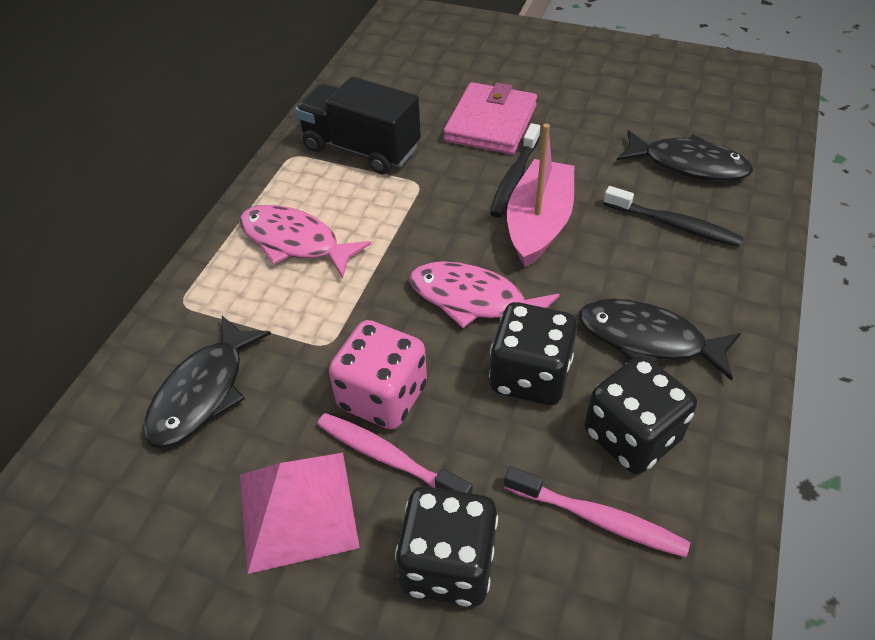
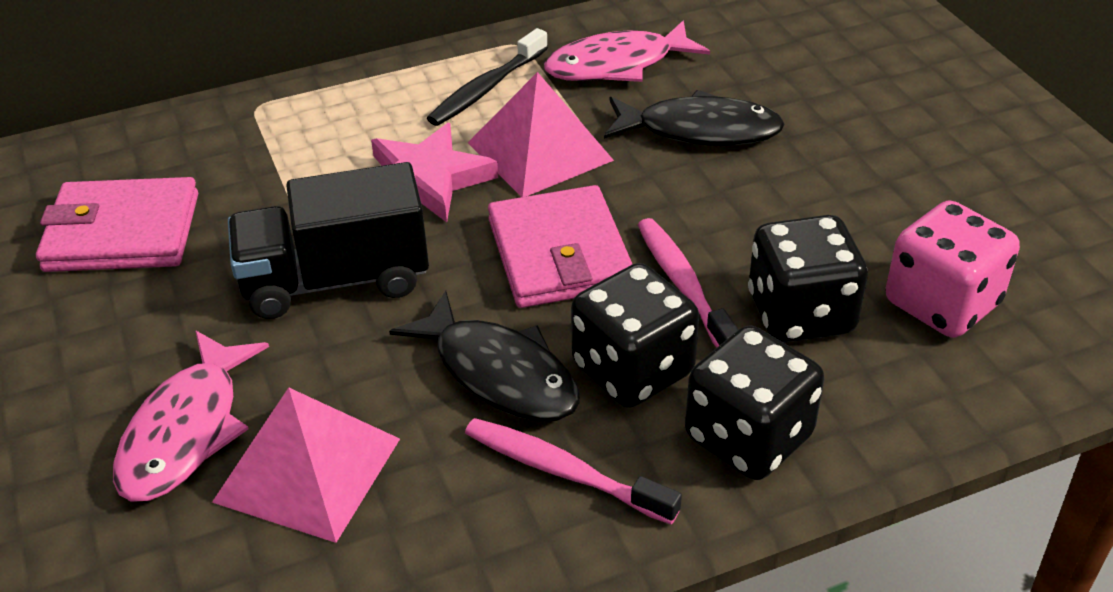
black fish: [143,316,271,448] [579,299,741,381] [617,130,753,181] = 3 -> [389,291,580,422] [604,90,785,146] = 2
black toothbrush: [490,123,540,218] [604,186,743,247] = 2 -> [427,28,548,126] = 1
pink boat: [507,124,574,267] = 1 -> none = 0
pink pyramid: [240,453,360,574] = 1 -> [212,387,400,543] [468,72,614,197] = 2
pink star: none = 0 -> [371,123,498,222] = 1
pink wallet: [443,82,537,155] = 1 -> [36,177,198,272] [488,185,633,308] = 2

